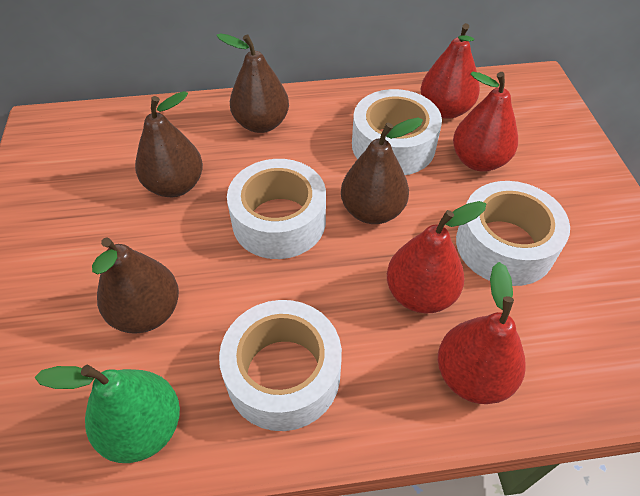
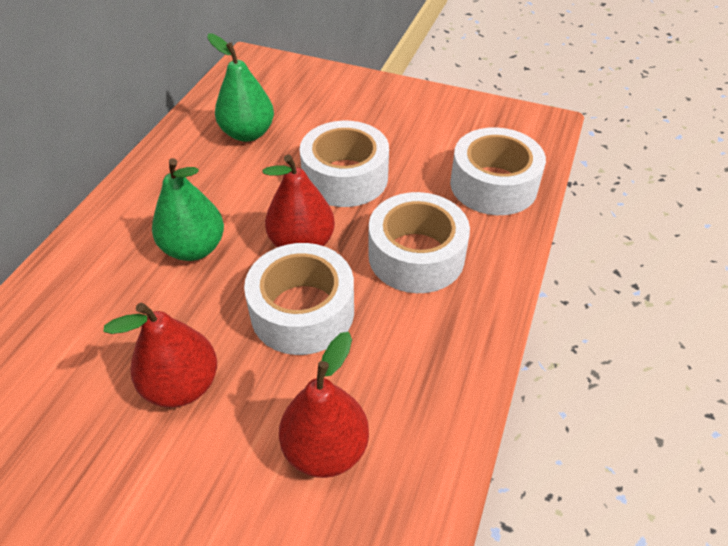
brown pear: [92,237,179,334] [135,91,203,197] [216,33,289,133] [341,118,423,224] = 4 -> none = 0
green pear: [35,365,180,463] = 1 -> [152,158,224,261] [207,33,274,142] = 2
red pear: [387,201,486,313] [421,23,480,119] [438,262,526,404] [453,72,518,172] = 4 -> [104,303,217,408] [262,154,335,247] [279,332,369,478] = 3

